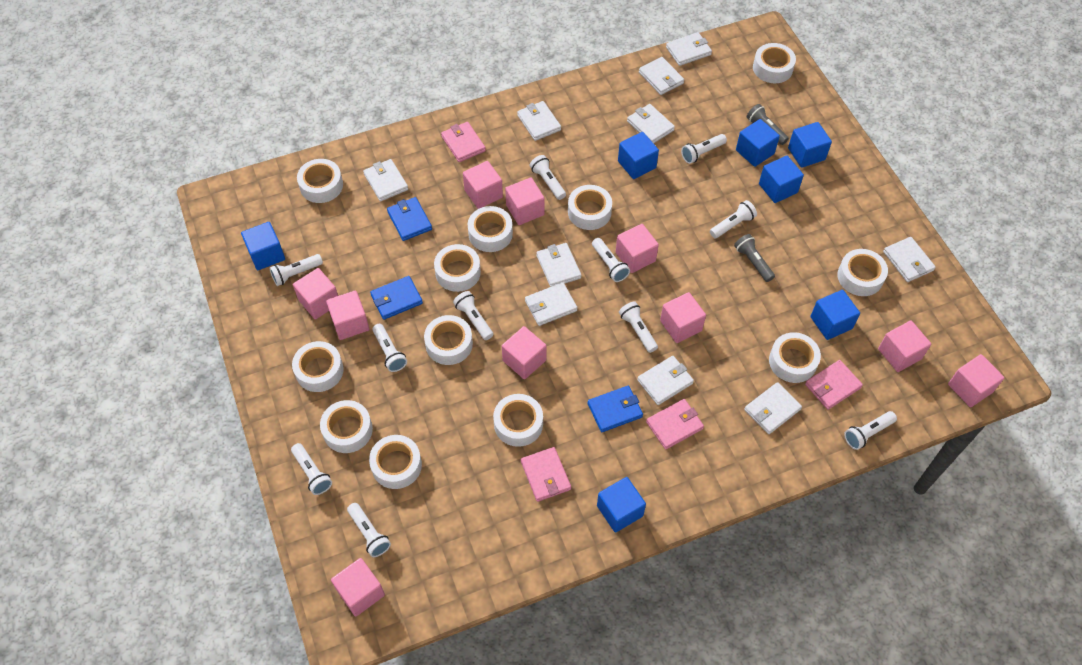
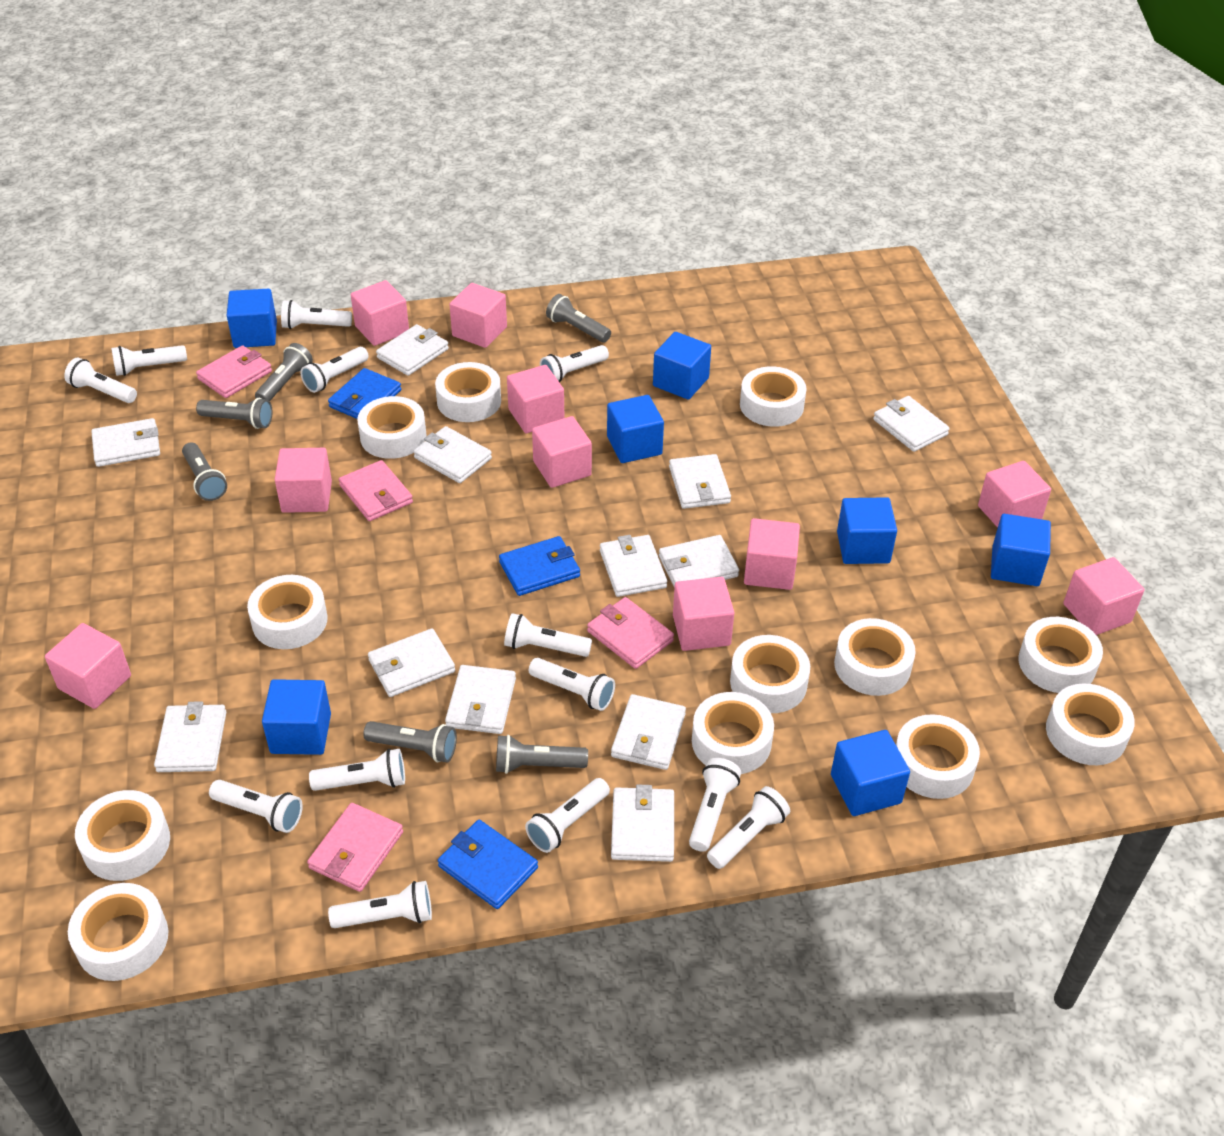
grey flashlight: [734,234,775,282] [747,104,789,145] = 2 -> [182,442,227,501] [196,398,272,429] [255,343,313,401] [363,721,457,763] [496,735,588,774] [546,294,611,343] = 6
white flashlight: [269,254,323,286] [291,443,332,495] [347,503,391,557] [372,324,407,372] [453,291,493,340] [530,155,566,200] [592,238,630,282] [619,302,658,353] [681,134,727,164] [710,200,757,238] [844,411,897,450] = 11 -> [64,358,137,403] [111,345,187,376] [209,780,303,833] [281,300,352,329] [300,347,369,393] [309,749,405,791] [328,881,432,928] [504,613,592,657] [525,778,610,853] [529,658,615,711] [540,345,609,383] [689,758,741,852] [707,786,790,869] = 13
white wallet: [363,159,408,201] [517,101,561,141] [525,282,577,326] [536,243,581,287] [627,104,675,143] [637,356,694,405] [639,57,684,95] [666,32,712,66] [744,382,802,434] [883,237,936,282] = 10 -> [91,418,160,467] [154,701,226,772] [368,628,455,697] [376,324,449,376] [413,426,492,483] [445,665,516,734] [600,535,667,597] [611,694,686,770] [611,784,674,862] [659,535,739,587] [669,454,731,509] [873,396,950,452] = 12

